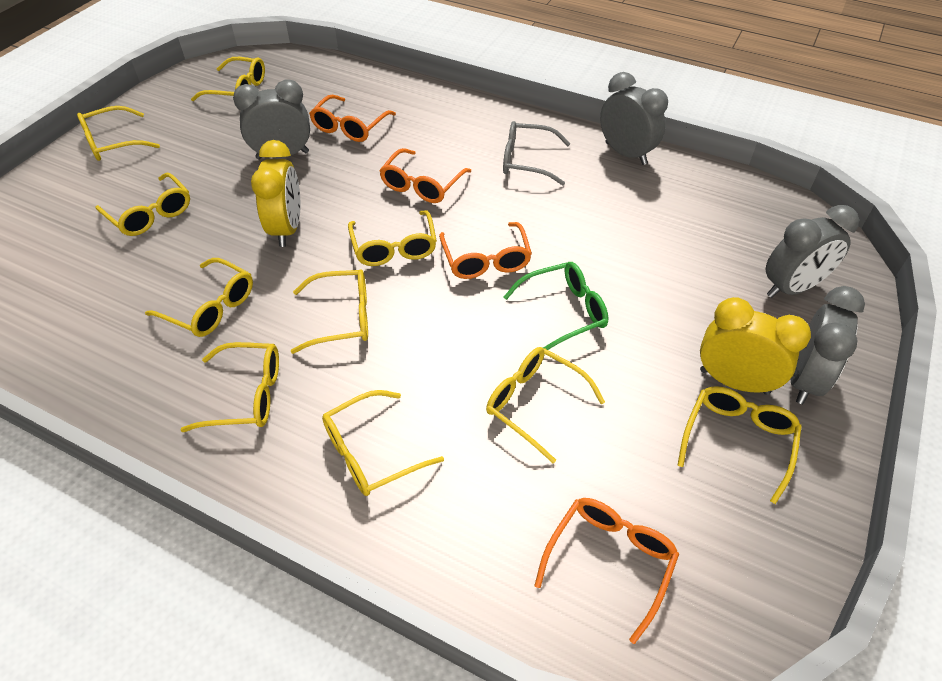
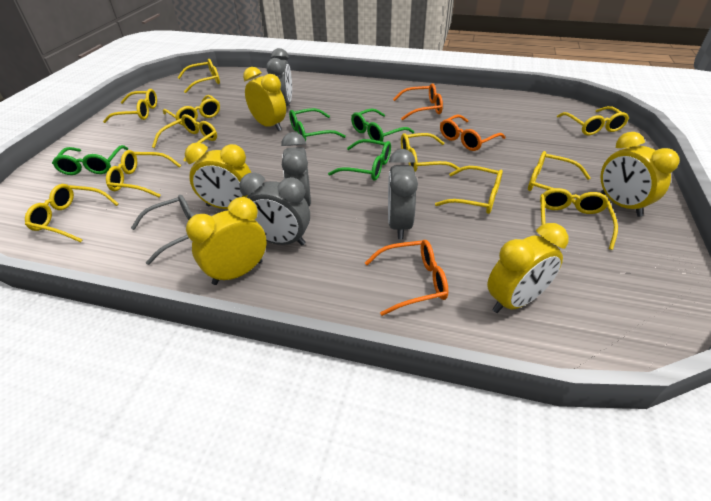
green glasses: [504,262,608,350] = 1 -> [52,145,128,175] [289,108,346,141] [328,139,391,181] [351,108,414,142] = 4
orange glasses: [309,94,396,142] [379,148,471,203] [439,222,532,279] [534,498,679,644] = 4 -> [365,240,448,316] [393,83,443,120] [440,115,505,151] = 3
yellow clock: [251,140,300,247] [700,297,811,395] = 2 -> [185,143,251,209] [186,197,267,285] [243,67,286,131] [487,223,568,313] [600,132,680,217] = 5
yellow glasses: [77,106,160,161] [95,173,190,236] [145,258,253,337] [181,342,279,432] [191,57,265,101] [291,269,368,354] [322,390,444,496] [348,210,437,266] [486,347,605,463] [677,386,802,504] = 10 -> [25,184,119,242] [103,89,157,123] [106,150,181,197] [152,114,217,162] [163,95,220,126] [177,59,220,93] [401,133,459,172] [435,166,503,214] [528,151,591,205] [540,188,618,250] [557,106,629,135] = 11

